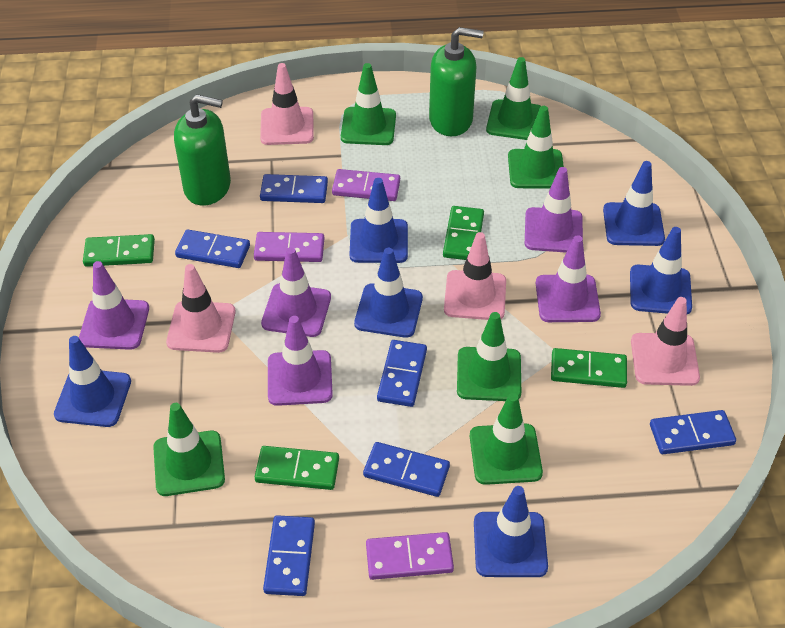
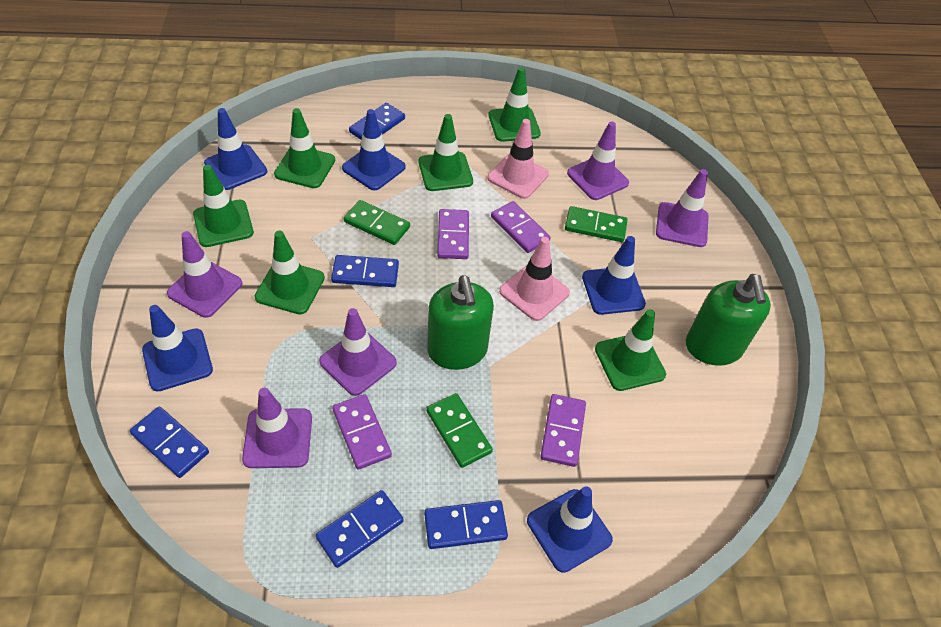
blue domino: [175,229,250,268] [260,174,328,203] [263,515,315,596] [363,442,450,497] [377,340,427,407] [650,410,736,454] = 6 -> [130,407,209,478] [316,490,404,568] [331,255,399,287] [349,103,405,140] [424,500,508,549] = 5
blue traffic cone: [54,336,131,427] [350,178,408,263] [354,248,423,338] [474,486,548,577] [603,161,665,246] [630,227,692,314] = 6 -> [142,305,213,392] [204,108,267,190] [342,109,406,190] [527,486,613,573] [582,236,646,315] = 5
green domino: [83,234,155,267] [255,446,339,490] [443,206,484,260] [551,348,627,388] = 4 -> [344,200,410,245] [426,393,493,468] [565,206,627,242] = 3
pink traffic cone: [166,264,236,353] [260,63,314,145] [444,232,506,320] [631,297,700,386] = 4 -> [488,119,549,199] [499,237,570,321] = 2
purple domino: [254,232,324,262] [332,169,400,201] [366,532,454,580] = 3 -> [332,394,392,470] [437,209,469,259] [491,201,551,253] [540,394,586,467] = 4

